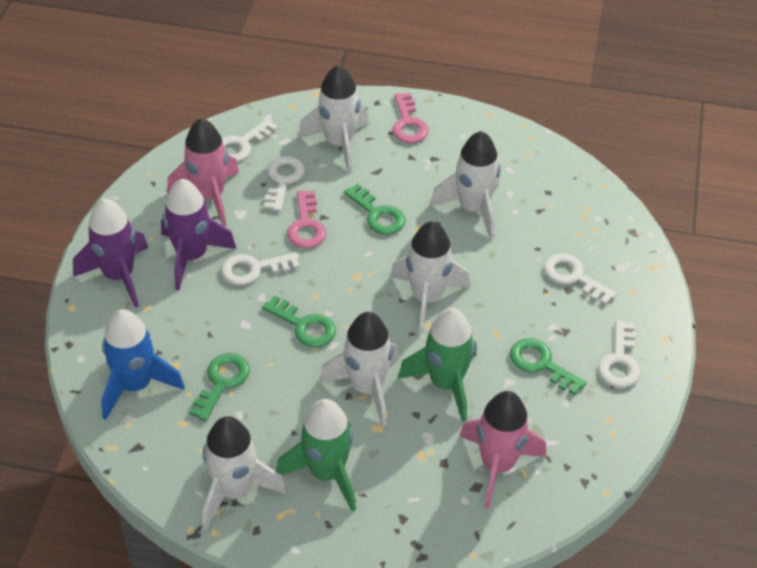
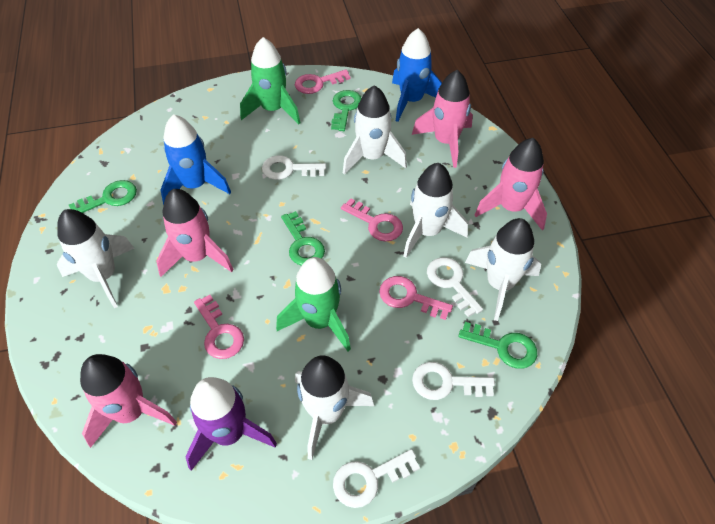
blue rocket: [101,309,185,420] = 1 -> [161,114,231,205] [392,28,442,122] = 2
pink key: [287,191,326,248] [392,93,429,143] = 2 -> [194,295,244,359] [295,69,351,94] [341,198,403,242] [379,276,453,320] = 4
pink rocket: [167,118,239,226] [460,391,546,508] = 2 -> [80,354,177,448] [156,189,234,277] [412,70,473,168] [475,138,547,230] = 4
purple rocket: [73,198,148,308] [161,179,236,290] = 2 -> [185,377,277,471] = 1
white key: [221,252,300,285] [222,118,278,162] [264,156,305,212] [544,253,617,305] [598,320,640,388] = 5 -> [262,155,326,180] [333,449,420,508] [412,362,495,400] [427,257,483,317] = 4

